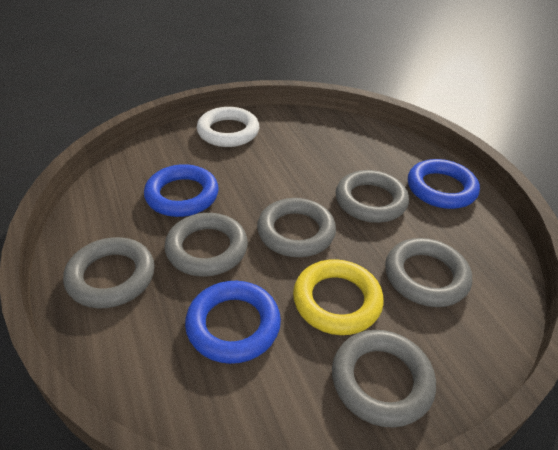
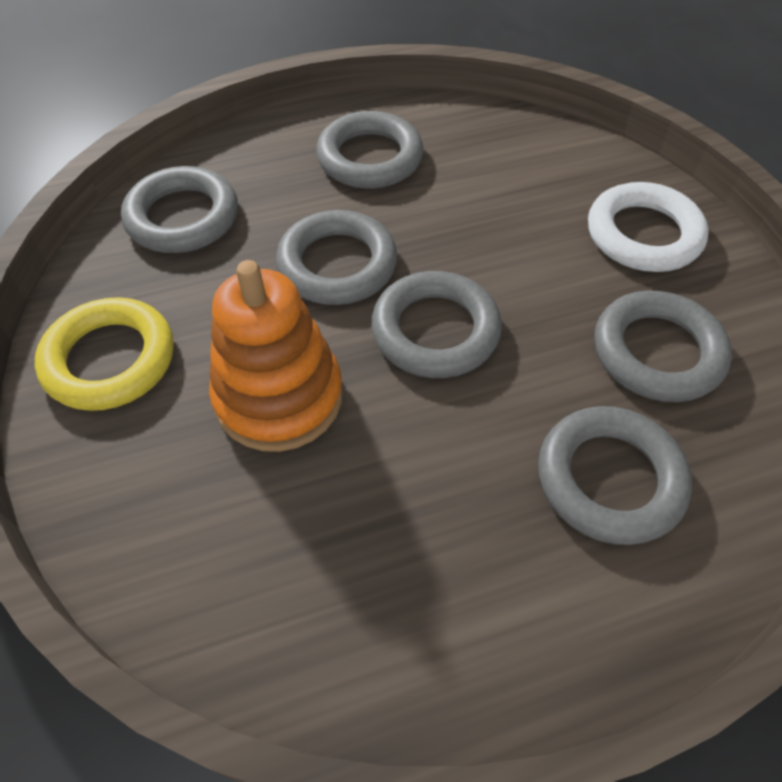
blue ring: [144,164,219,217] [185,281,281,364] [408,159,480,209] = 3 -> none = 0
orange stacking toy: none = 0 -> [209,260,343,452] = 1

